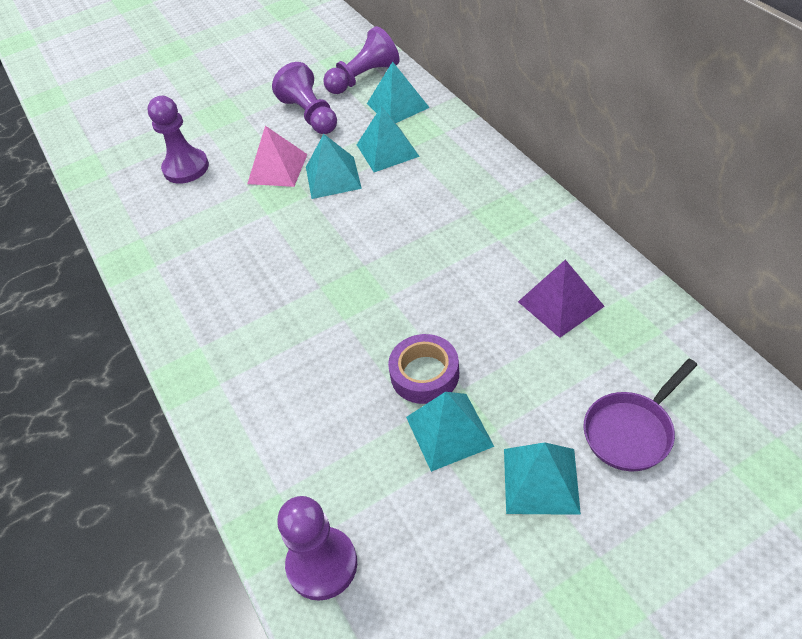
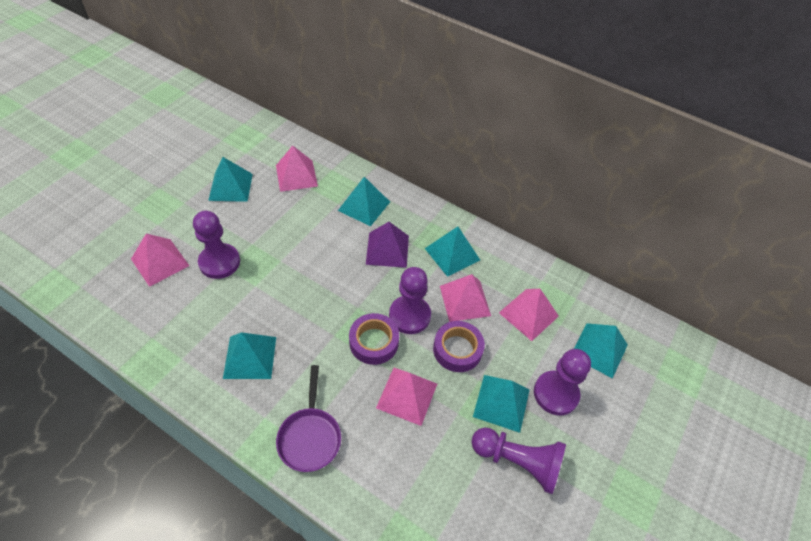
pink pyramid: [247,126,307,187] = 1 -> [131,234,189,287] [276,145,318,192] [376,368,437,426] [440,274,491,322] [499,289,559,341] = 5
purple tape: [388,334,459,404] = 1 -> [349,313,399,365] [433,321,485,372] = 2
turquoise pyramid: [306,134,362,199] [357,106,420,172] [367,61,430,123] [406,392,494,472] [504,442,581,515] = 5 -> [208,157,253,202] [223,332,276,379] [338,177,390,226] [425,226,480,277] [473,375,529,433] [574,323,628,379] = 6

